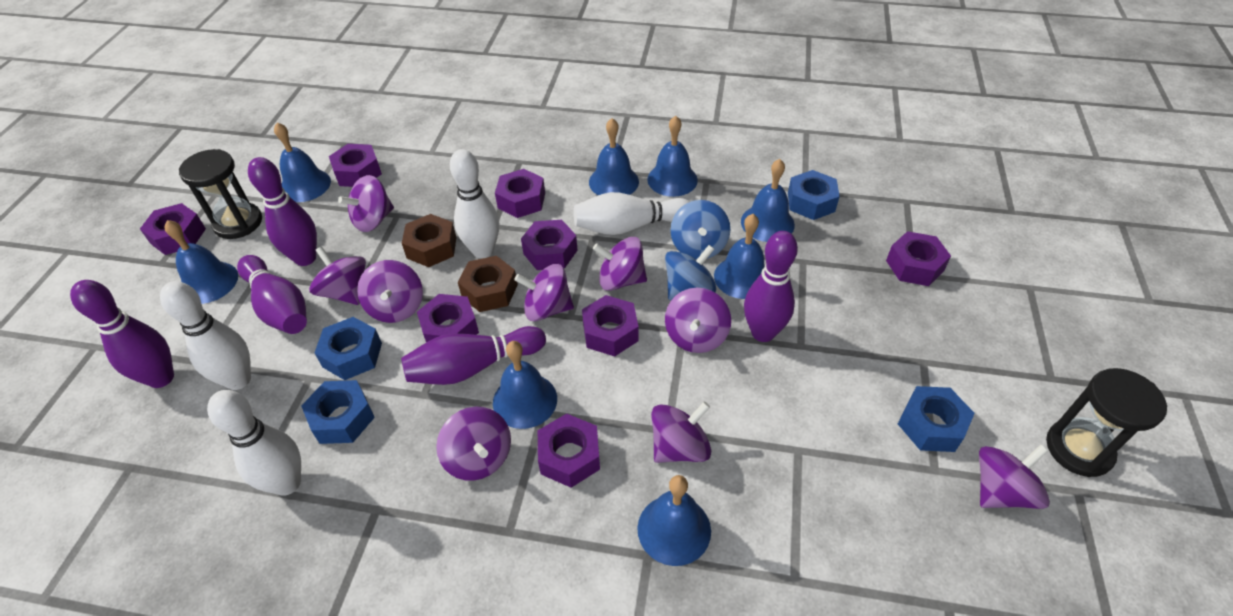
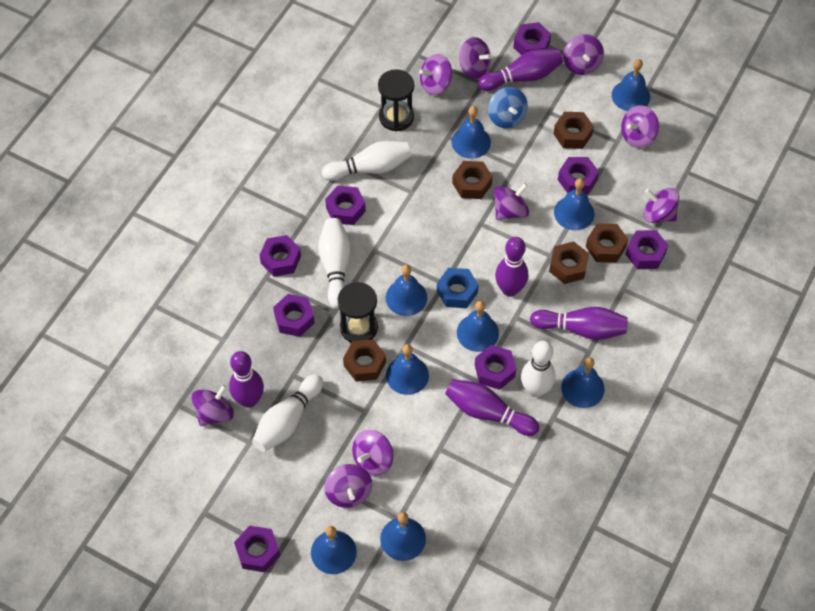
blue bell: [165,220,238,304] [274,123,331,202] [493,341,557,429] [589,118,639,195] [638,475,711,566] [647,116,698,197] [714,214,765,299] [741,159,795,242] = 8 -> [311,526,357,574] [380,512,426,561] [386,265,427,316] [386,344,429,395] [452,106,491,159] [457,301,499,352] [554,178,595,230] [561,357,605,408] [612,59,650,111] = 9
blue nut: [301,380,375,444] [315,317,382,380] [788,170,840,220] [898,386,975,452] = 4 -> [437,268,479,308] = 1
blue spinning top: [665,245,716,300] [671,200,730,259] = 2 -> [488,87,528,128] = 1
brown nut: [402,214,456,267] [458,256,518,312] = 2 -> [343,339,386,381] [452,161,493,199] [549,241,589,284] [553,112,594,149] [586,223,628,263] = 5

